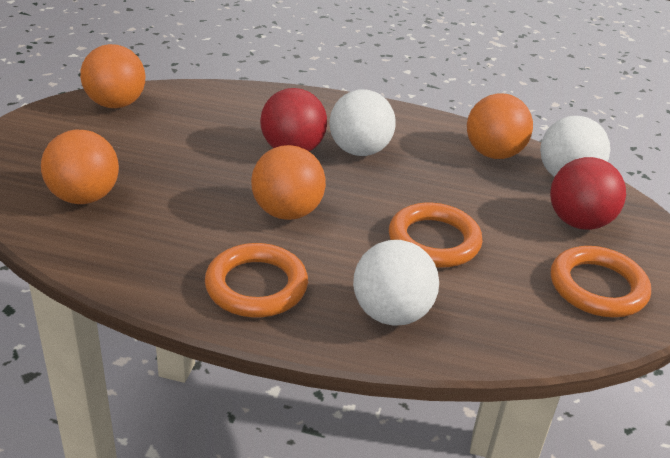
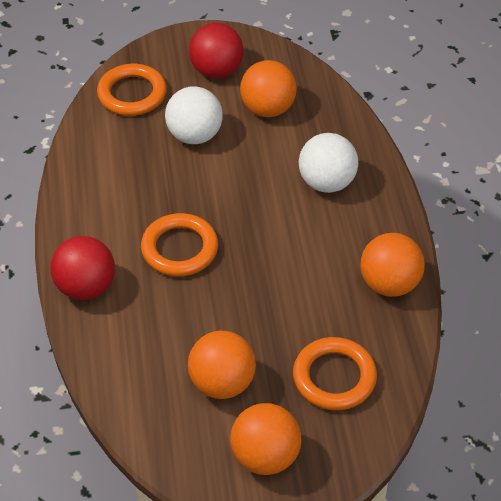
white ball: [329,89,396,156] [353,240,439,326] [540,116,610,177] = 3 -> [165,86,223,144] [299,133,358,193] = 2

